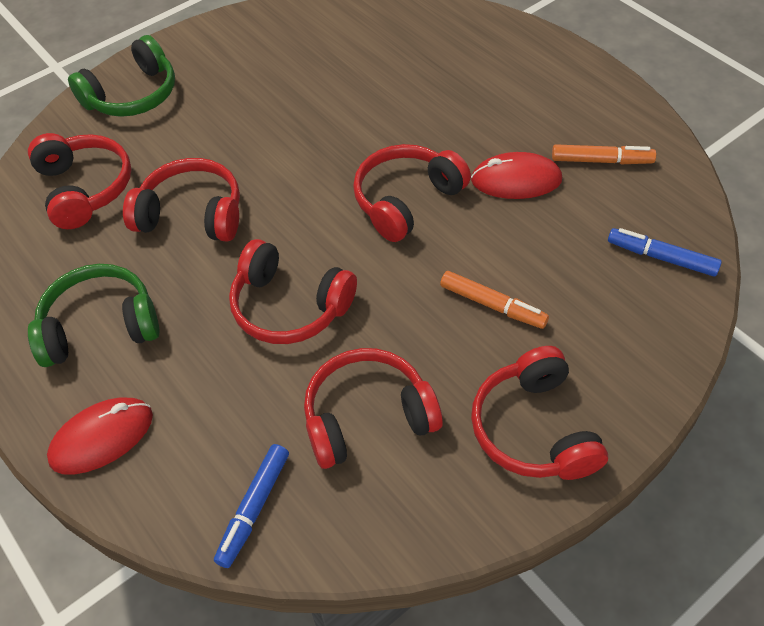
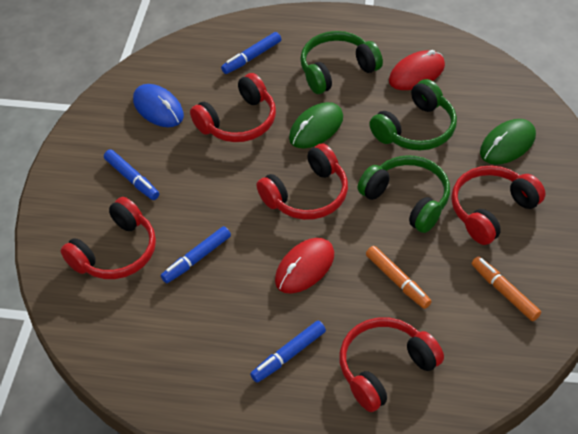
blue marker: [214,444,289,568] [608,228,722,277] = 2 -> [104,149,159,200] [161,226,231,283] [221,32,281,74] [250,321,326,383] = 4
blue mouse: none = 0 -> [133,84,184,127] = 1
green headphones: [28,264,160,367] [68,35,175,117] = 2 -> [300,31,383,94] [357,155,450,233] [369,79,457,151] = 3
green mouse: none = 0 -> [289,102,343,148] [480,119,536,165] = 2
red headphones: [28,133,132,229] [123,158,240,242] [229,239,357,344] [304,348,443,469] [353,144,471,242] [471,346,608,480] = 6 -> [61,197,156,279] [190,73,276,142] [257,143,348,220] [339,317,444,412] [451,166,546,245] = 5

